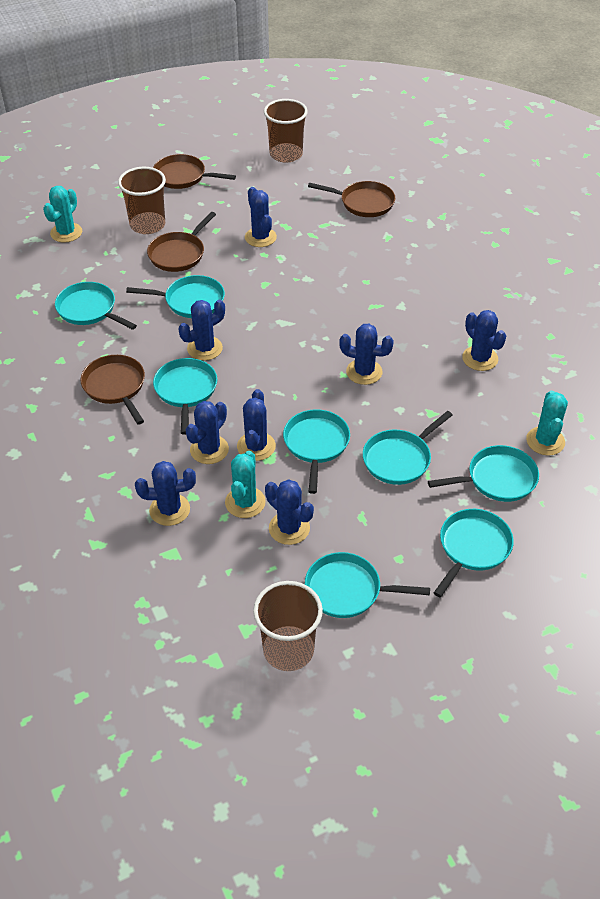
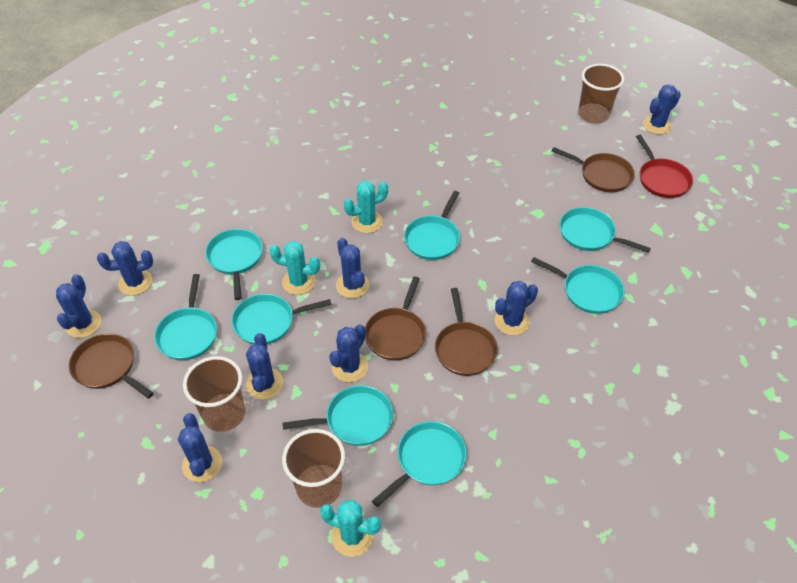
red pan: none = 0 -> [636,135,693,198] = 1

